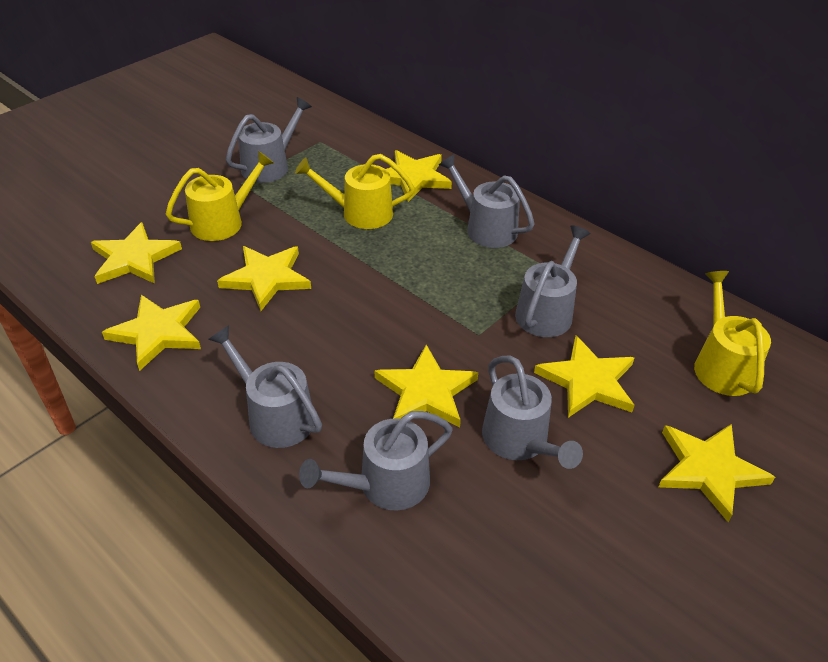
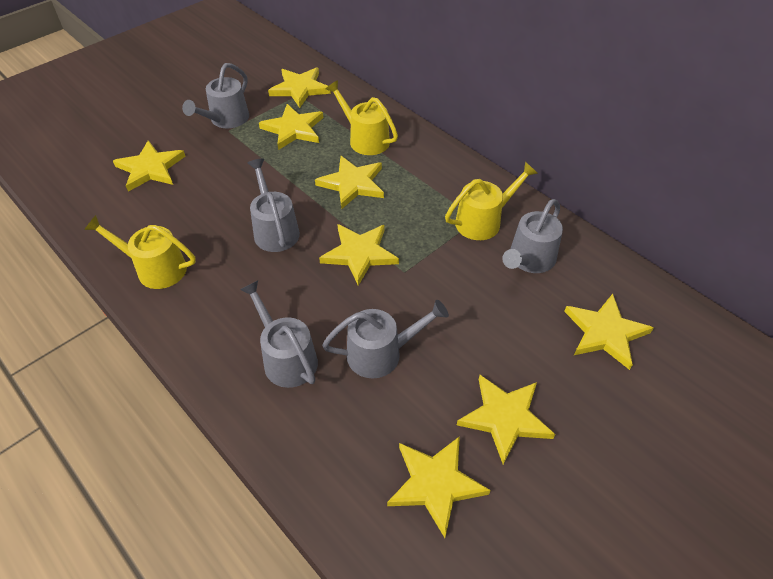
grey watering can: [208,325,322,448] [226,97,312,183] [299,411,453,510] [439,154,535,248] [482,356,583,469] [515,225,591,337] = 6 -> [182,63,249,129] [240,280,318,388] [248,158,300,252] [322,300,449,378] [502,199,563,273] = 5
yellow star: [91,222,182,284] [102,295,201,371] [217,246,311,311] [375,345,478,427] [386,150,452,202] [534,336,635,418] [658,424,775,522] = 7 -> [113,140,186,192] [259,104,323,150] [268,67,331,108] [315,156,384,209] [319,224,399,286] [387,436,491,538] [457,375,555,464] [564,294,654,370] = 8

